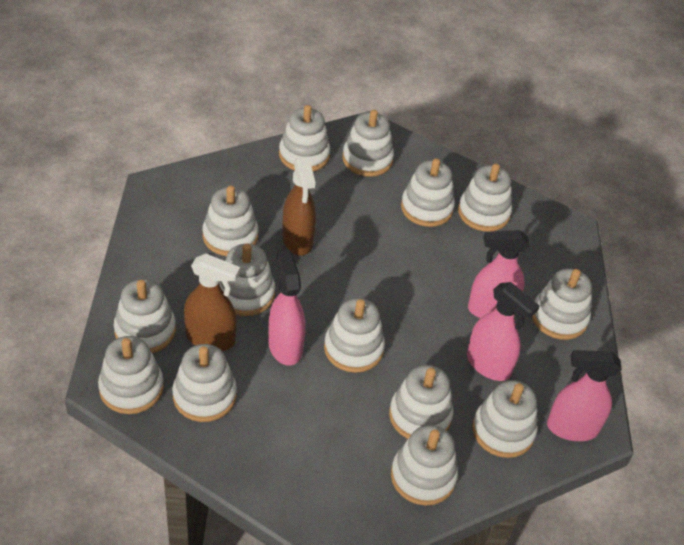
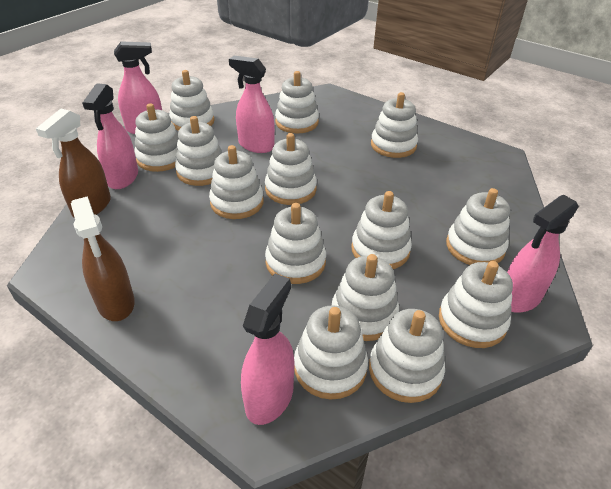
pink spray bottle: [268,250,306,366] [467,282,540,381] [468,230,530,318] [547,350,622,441] = 4 -> [82,83,138,189] [114,41,162,134] [229,56,275,153] [241,274,294,425] [507,195,579,313] = 5

